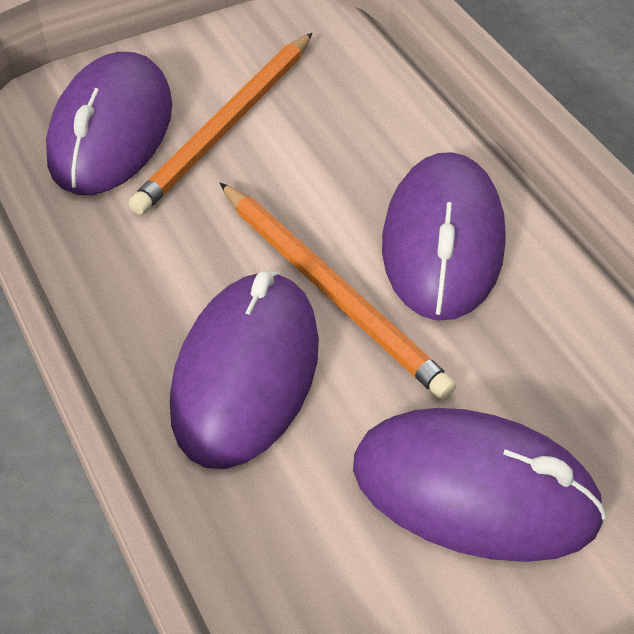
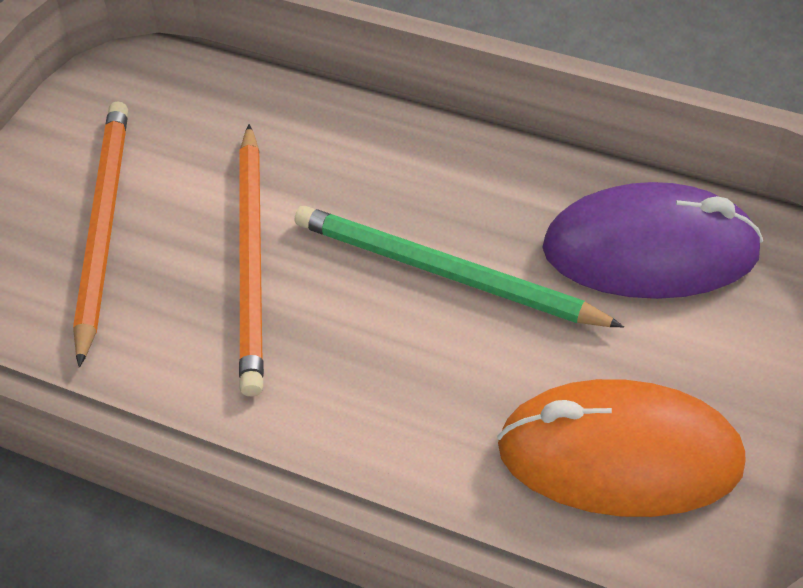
green pencil: none = 0 -> [295,206,624,327] = 1
orange mouse: none = 0 -> [497,379,746,517] = 1
purple mouse: [46,52,172,195] [170,271,319,469] [353,408,607,562] [382,152,506,321] = 4 -> [542,182,763,299] = 1

